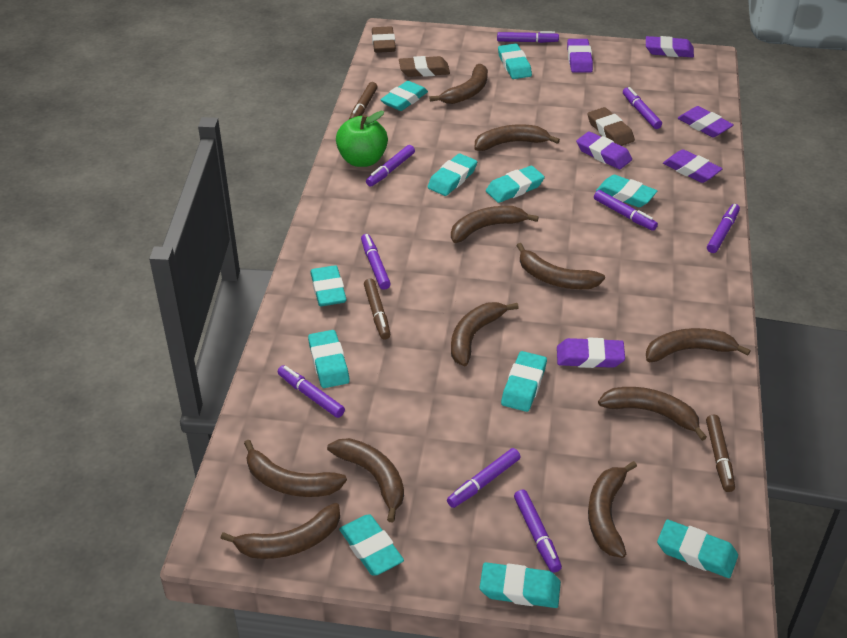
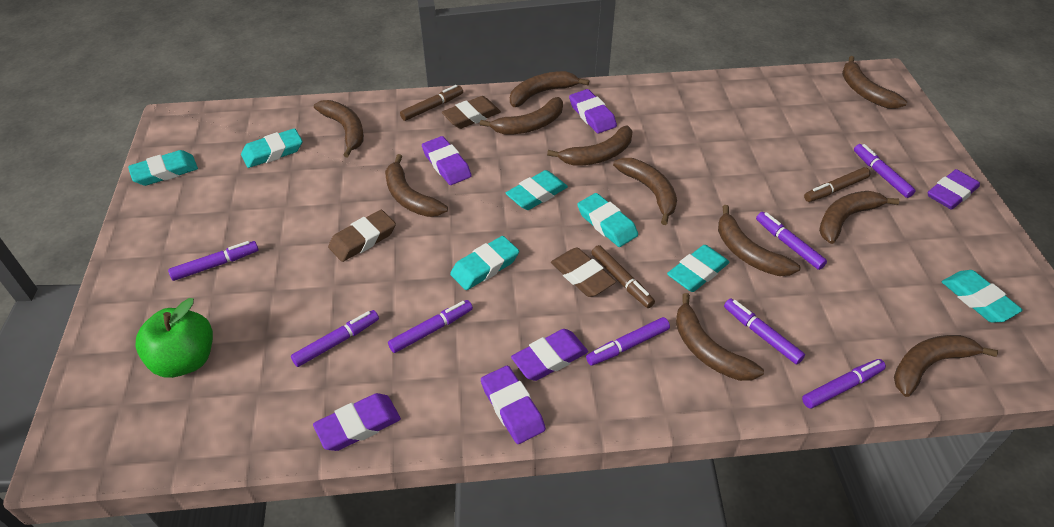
purple marker: [278,365,345,418] [361,234,391,290] [366,145,415,187] [447,448,520,508] [497,31,559,43] [514,489,562,573] [594,190,658,231] [623,87,662,129] [707,204,740,253] = 9 -> [168,241,259,281] [291,310,379,367] [388,300,473,353] [586,317,670,366] [724,298,805,365] [756,212,827,270] [802,359,886,408] [854,144,916,198] = 8
turquoise eraser: [308,330,349,388] [310,265,347,306] [339,514,404,575] [380,81,428,111] [428,153,477,196] [480,562,561,608] [486,166,545,203] [498,44,532,79] [501,351,547,412] [596,175,658,207] [657,520,738,578] = 11 -> [128,150,198,186] [241,128,302,168] [450,236,519,290] [505,170,568,210] [577,193,638,247] [667,245,730,292] [942,270,1023,322] = 7

